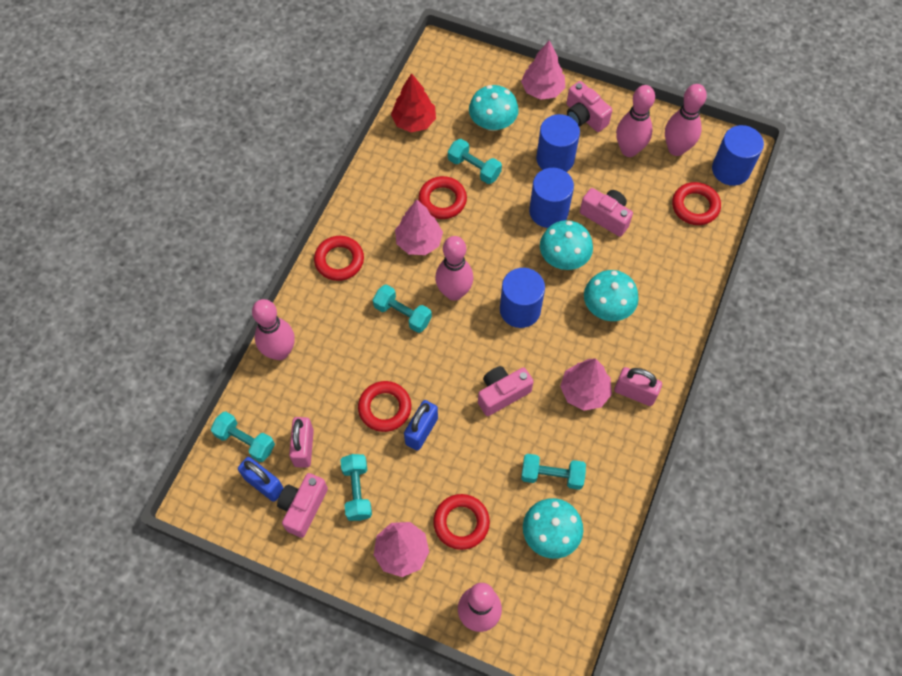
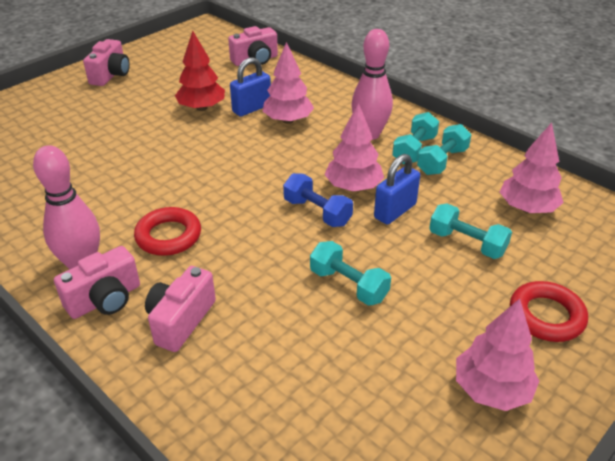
blue cylinder: [500,268,545,328] [529,168,574,228] [536,114,580,172] [712,125,764,186] = 4 -> none = 0
blue dumbbell: none = 0 -> [283,173,353,227] = 1
pink bowling pin: [252,299,295,360] [435,236,473,301] [458,583,502,632] [616,85,655,157] [665,84,707,156] = 5 -> [33,145,100,269] [351,29,393,140] = 2
pink padlock: [289,417,314,468] [614,367,662,406] = 2 -> none = 0
red ring: [314,236,364,281] [358,381,411,432] [418,176,467,219] [433,494,490,550] [672,182,721,225] = 5 -> [134,207,201,256] [510,281,588,342] = 2
turquoise dumbbell: [211,412,275,462] [340,454,372,521] [373,285,432,333] [448,139,502,184] [521,454,586,490] = 5 -> [310,241,391,306] [392,112,439,164] [417,124,471,175] [429,204,512,259] = 4
turquoise mushroom: [469,85,519,131] [523,498,583,559] [540,220,593,270] [584,270,639,321] = 4 -> none = 0

